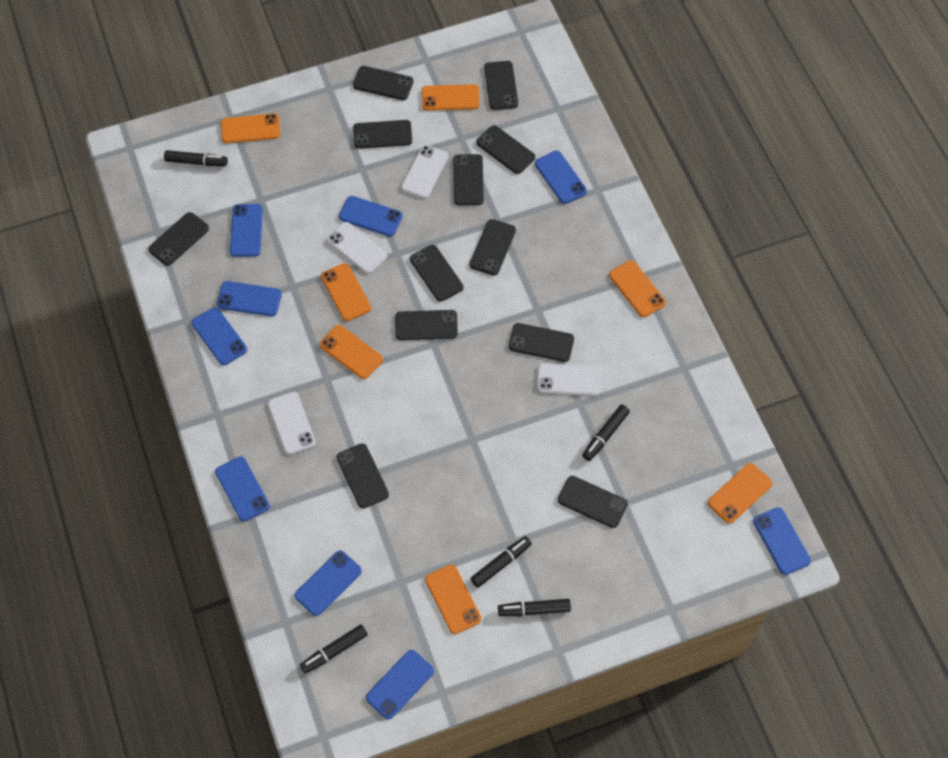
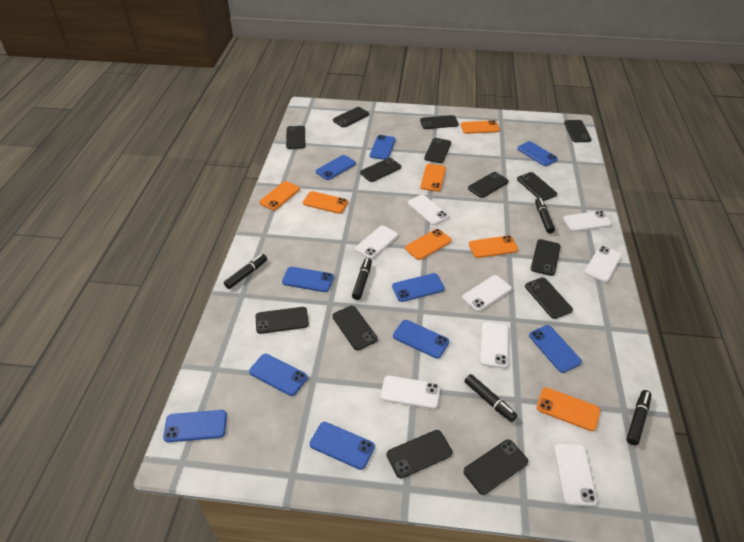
black phone: [148,212,209,266] [337,444,389,508] [353,66,414,100] [353,120,412,149] [395,310,458,340] [410,245,463,301] [453,154,484,205] [470,219,516,275] [476,125,535,174] [484,61,518,110] [509,323,574,362] [558,476,628,528] = 12 -> [256,307,309,334] [286,126,305,149] [332,306,378,350] [333,107,369,127] [360,158,401,182] [386,430,452,478] [420,115,458,129] [424,138,451,163] [464,439,528,495] [468,172,509,198] [517,172,557,201] [525,277,573,319] [531,239,561,276] [564,120,591,142] = 14
blue phone: [191,307,247,365] [215,456,270,522] [217,281,282,317] [230,204,263,257] [295,551,362,616] [339,196,403,237] [366,650,434,719] [535,151,587,204] [753,507,811,575] = 9 -> [163,410,227,442] [249,354,307,396] [282,267,334,292] [310,422,375,470] [316,155,356,180] [370,135,396,160] [392,273,445,302] [393,320,449,359] [518,141,558,166] [529,325,582,373] = 10
white phone: [268,392,316,455] [327,222,387,274] [401,145,449,199] [537,363,601,396] = 4 -> [355,226,398,259] [381,376,440,409] [408,195,449,225] [462,275,512,312] [480,322,509,368] [554,443,597,506] [563,211,612,232] [584,246,622,282] = 8

